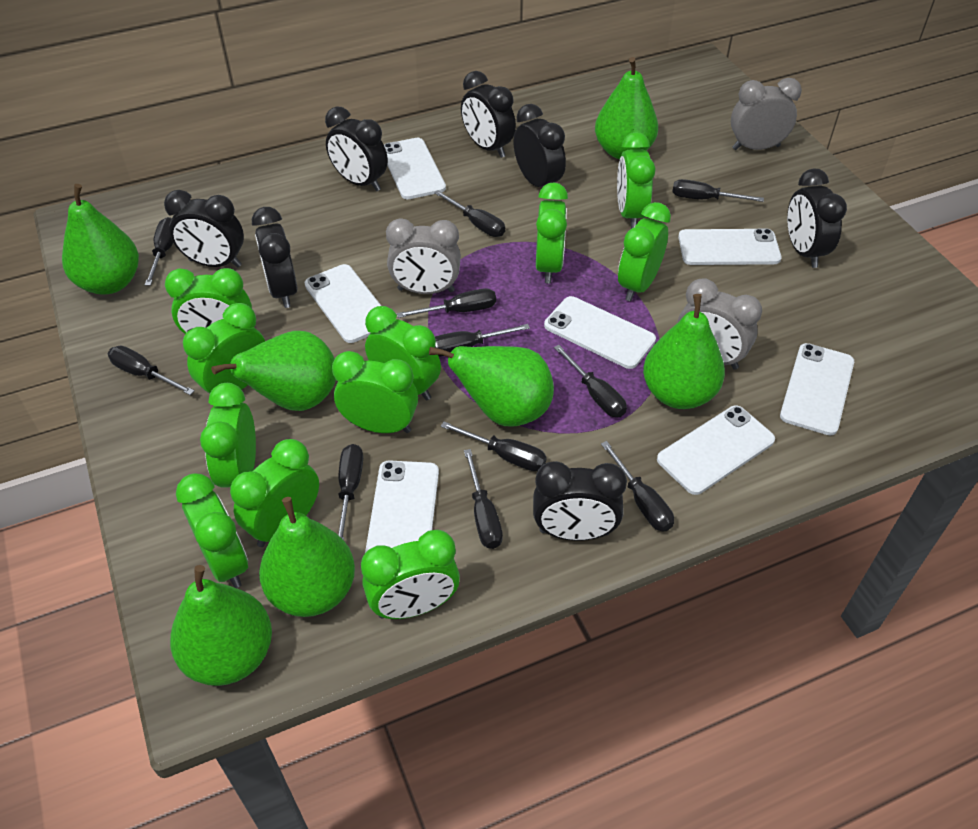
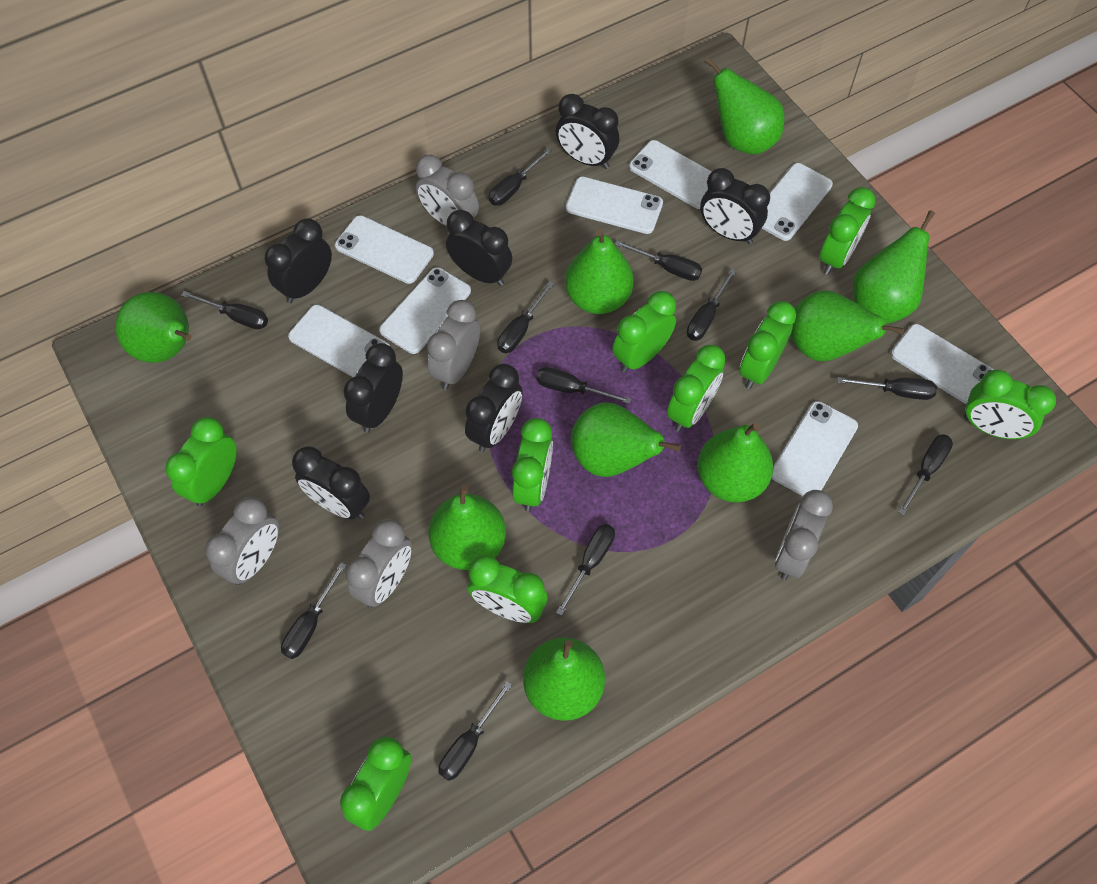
green clock: [165,268,252,334] [176,473,248,588] [183,303,265,393] [200,383,256,487] [230,439,319,547] [332,351,418,433] [361,530,460,619] [365,306,441,401] [536,182,568,283] [617,132,655,229] [618,202,671,301] = 11 -> [165,417,237,507] [340,737,412,831] [468,555,548,623] [512,418,553,511] [612,291,676,373] [667,345,726,432] [739,301,796,389] [819,187,876,275] [964,369,1056,440] = 9
green pear: [62,184,139,295] [170,565,272,686] [211,331,336,411] [259,497,355,617] [429,346,554,427] [595,57,658,159] [643,294,725,409] = 7 -> [115,292,191,363] [429,485,506,570] [523,638,605,721] [565,229,634,314] [571,403,681,477] [697,422,774,503] [704,57,784,154] [790,290,904,361] [853,211,935,324] = 9
grey clock: [386,218,461,294] [678,279,762,370] [731,78,802,150] = 3 -> [205,497,279,585] [346,519,412,608] [416,155,479,226] [427,300,480,390] [775,490,833,580] = 5
white phone: [305,264,381,343] [365,460,439,553] [384,138,446,199] [544,296,656,369] [657,406,775,495] [678,229,781,265] [780,343,854,436] = 7 -> [288,305,390,377] [335,215,434,284] [379,267,471,354] [566,177,663,234] [629,140,712,209] [762,163,833,241] [772,401,858,496] [891,324,994,404] = 8

